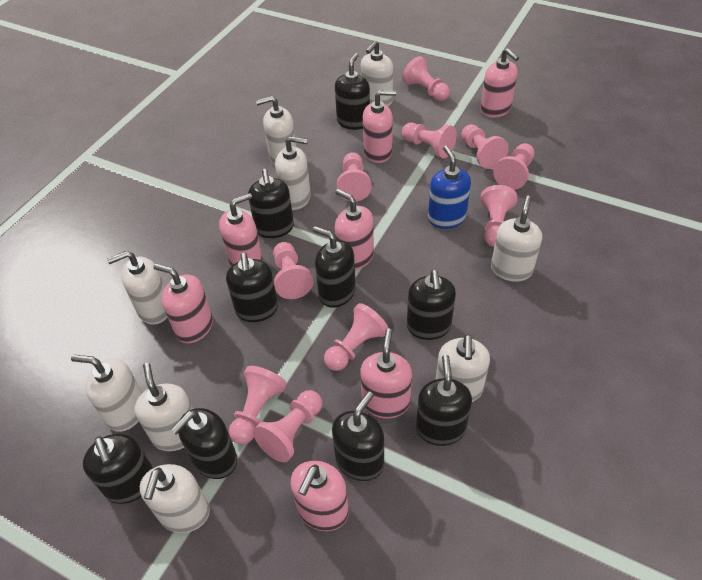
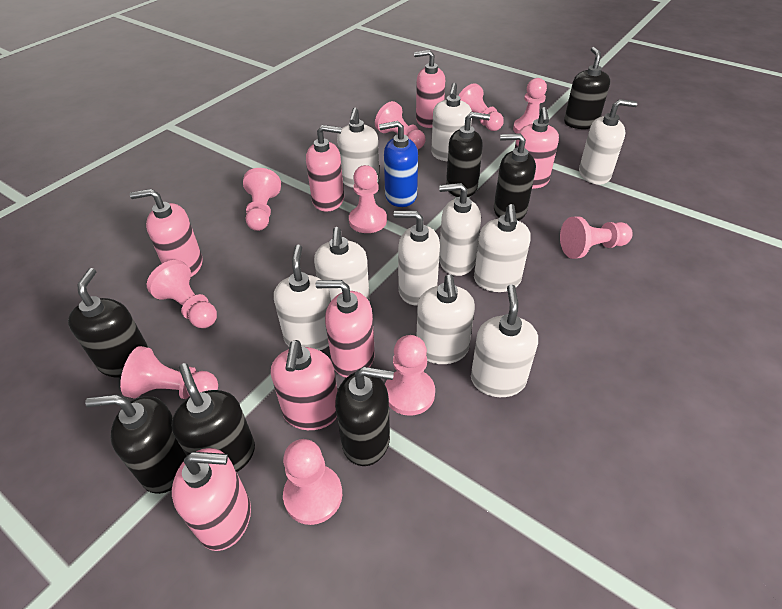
black soap dispenser: [83,434,153,504] [171,408,237,479] [226,253,278,322] [248,169,294,238] [313,226,356,308] [332,391,384,481] [335,53,370,130] [407,270,456,340] [416,355,472,446] = 9 -> [68,268,149,378] [85,394,186,494] [171,363,255,472] [335,367,394,466] [446,112,490,197] [494,133,536,221] [564,47,610,129] = 7
white soap dispenser: [71,355,143,432] [107,251,168,325] [135,363,193,451] [140,464,210,533] [256,96,296,165] [275,136,311,210] [361,40,393,106] [436,334,490,402] [491,196,542,282] = 9 -> [274,245,331,351] [314,227,370,301] [337,108,380,188] [394,211,440,305] [417,274,475,364] [431,83,472,162] [439,183,481,276] [471,284,538,397] [474,204,531,292] [579,99,637,185] = 10

